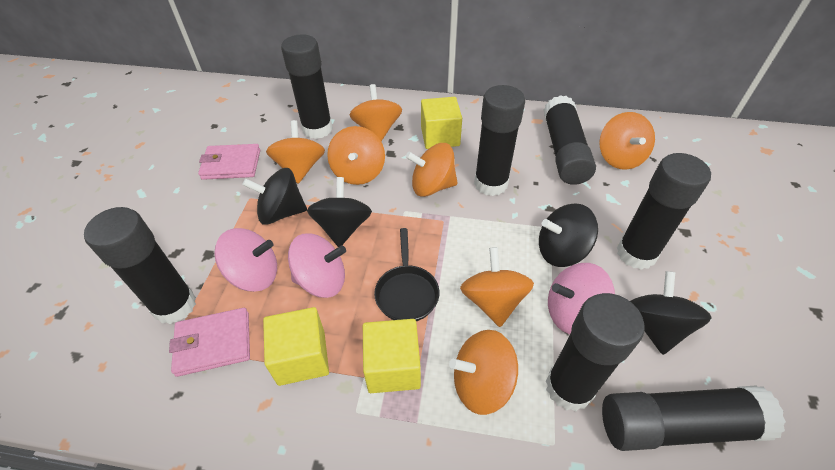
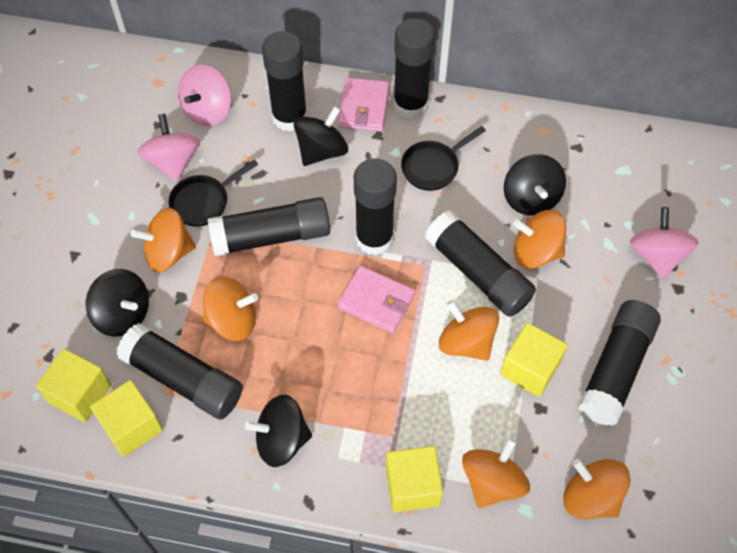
black pan: [374,228,439,321] = 1 -> [169,160,258,227] [401,126,486,191] = 2
orange spinning top: [266,120,325,184] [327,126,385,185] [349,84,402,141] [406,143,458,197] [449,330,518,415] [460,247,534,327] [599,112,655,170] = 7 -> [131,208,196,272] [203,276,258,341] [439,300,499,361] [462,438,530,508] [513,210,566,269] [563,459,630,519] = 6
yellow cube: [263,307,329,386] [363,319,421,393] [421,97,462,149] = 3 -> [36,349,111,422] [90,380,163,457] [386,446,443,512] [500,323,568,397] = 4

